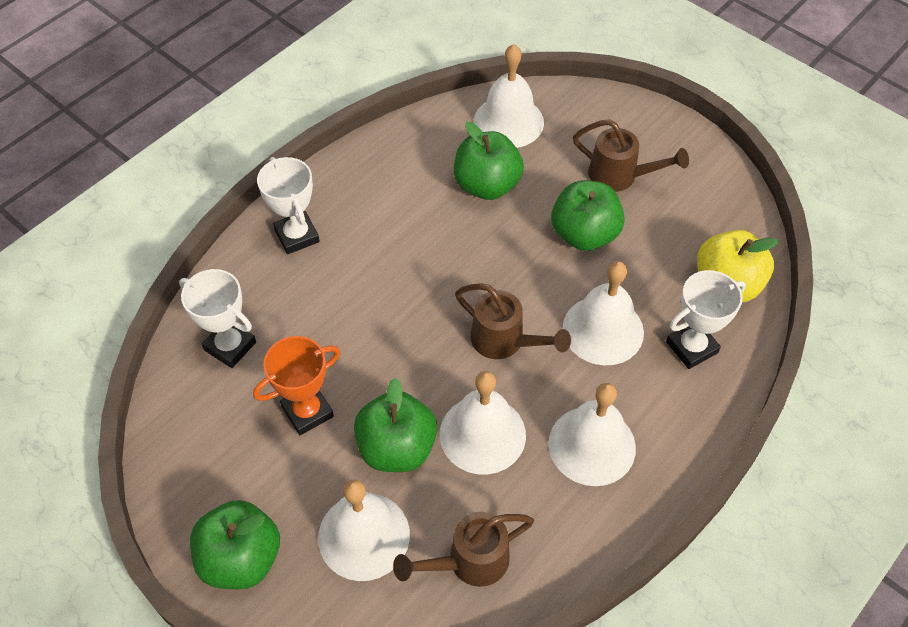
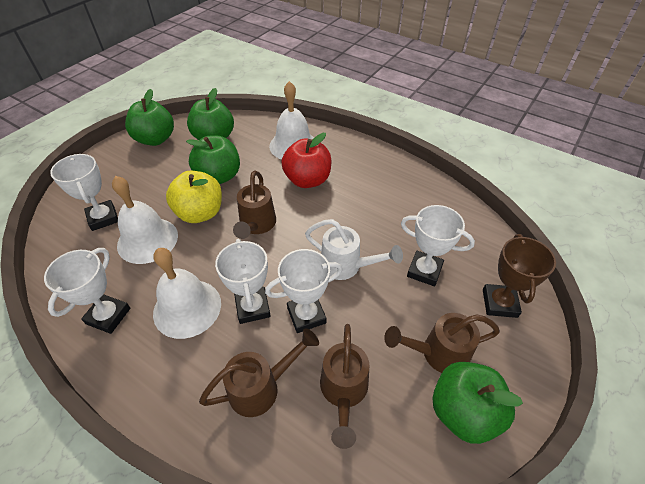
brown trophy: none = 0 -> [483,234,556,318] = 1
brown watering can: [393,512,534,587] [455,283,571,359] [573,119,689,192] = 3 -> [199,328,319,417] [233,171,276,239] [320,324,369,449] [384,313,500,373] = 4
orange trophy: [253,336,340,435] = 1 -> none = 0
red apple: none = 0 -> [282,133,331,188] = 1
white bell: [318,479,410,581] [440,371,526,475] [474,44,544,148] [549,383,636,486] [563,261,644,365] = 5 -> [112,176,178,264] [153,248,221,339] [269,81,314,159] = 3
white trophy: [179,269,256,368] [257,157,320,254] [666,270,746,369] = 3 -> [44,248,130,334] [50,154,118,231] [215,239,271,324] [265,249,343,333] [401,205,475,286] = 5
white watering can: none = 0 -> [305,219,403,280] = 1

